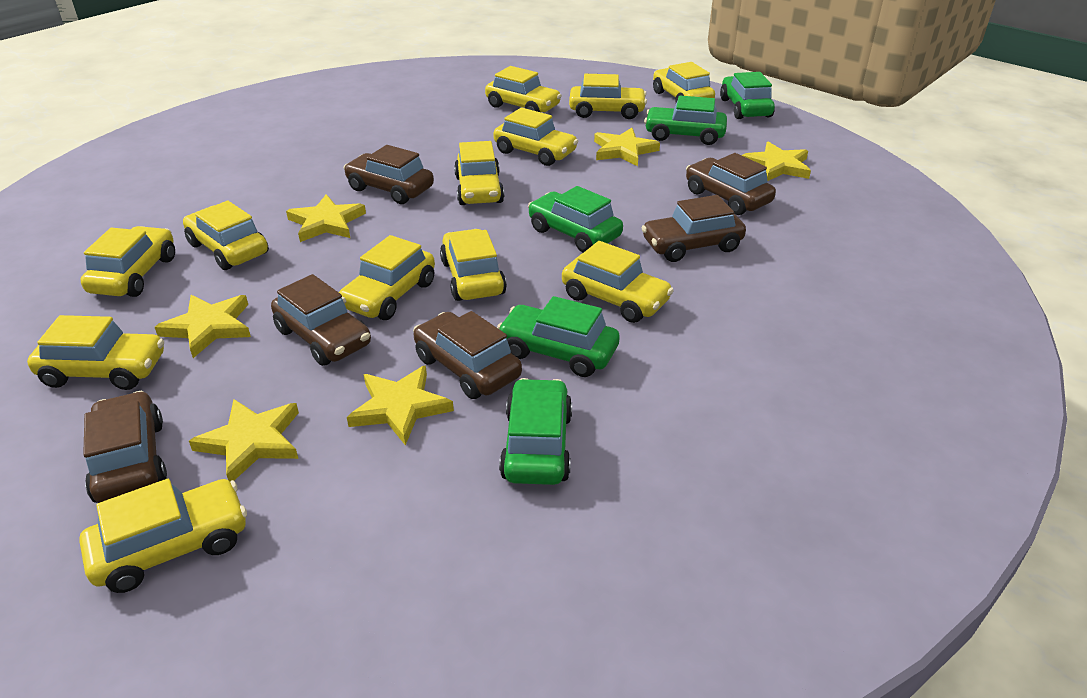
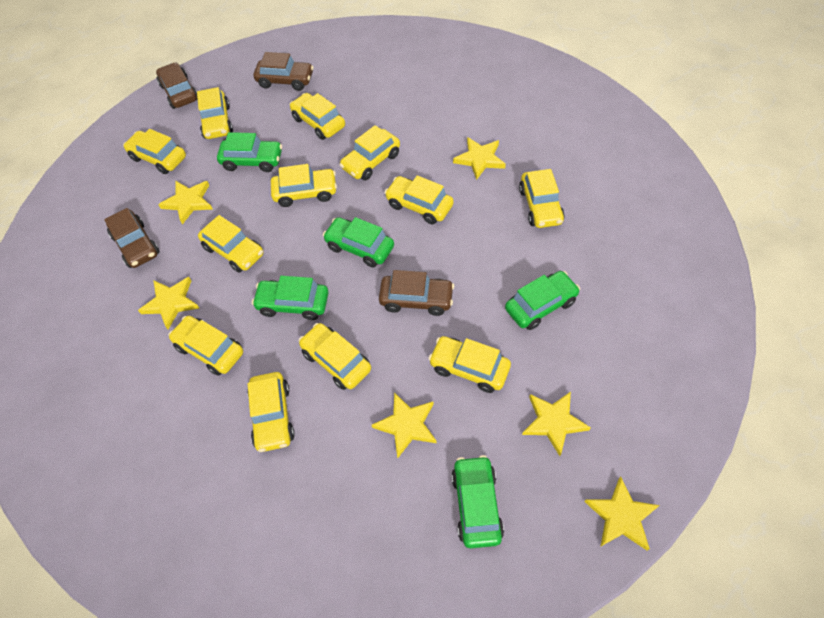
brown car: [83,391,167,503] [271,274,371,366] [344,145,434,204] [413,311,522,399] [641,195,746,262] [686,153,776,215] = 6 -> [104,208,160,268] [156,62,198,109] [254,52,314,91] [379,270,454,316] = 4

